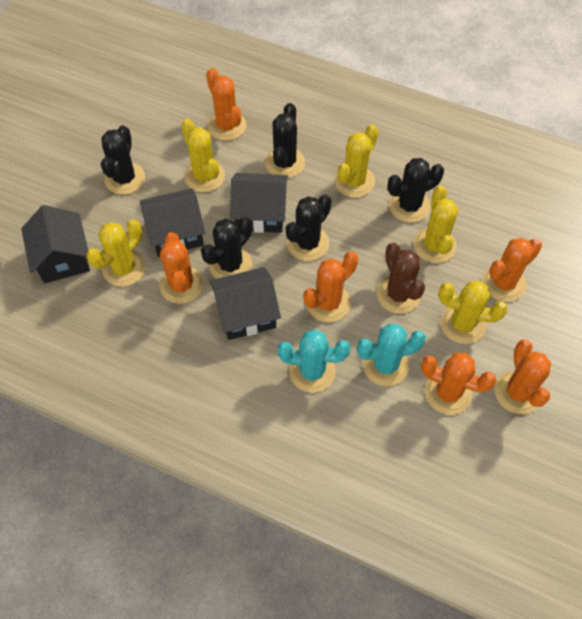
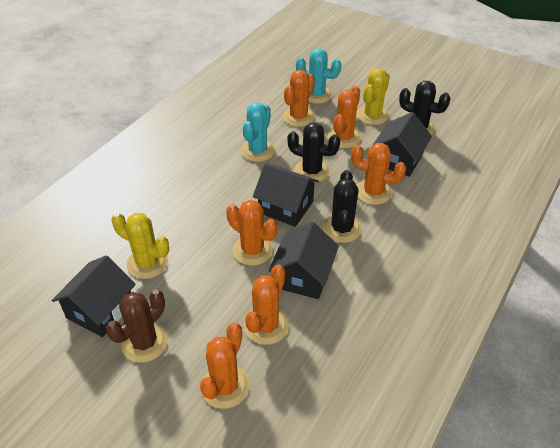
black cactus: [101,125,145,195] [201,217,252,279] [265,103,305,178] [286,194,332,261] [387,158,444,223] = 5 -> [287,123,340,183] [322,170,362,243] [399,81,451,135] = 3
yellow cactus: [86,220,146,287] [182,119,225,192] [334,125,378,197] [414,186,458,263] [438,281,508,344] = 5 -> [112,213,169,279] [357,68,390,125] = 2

